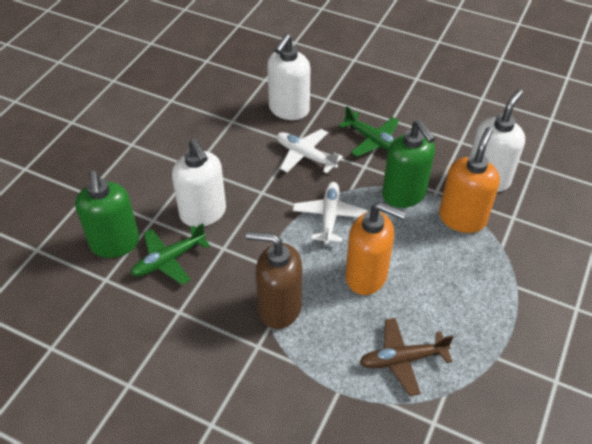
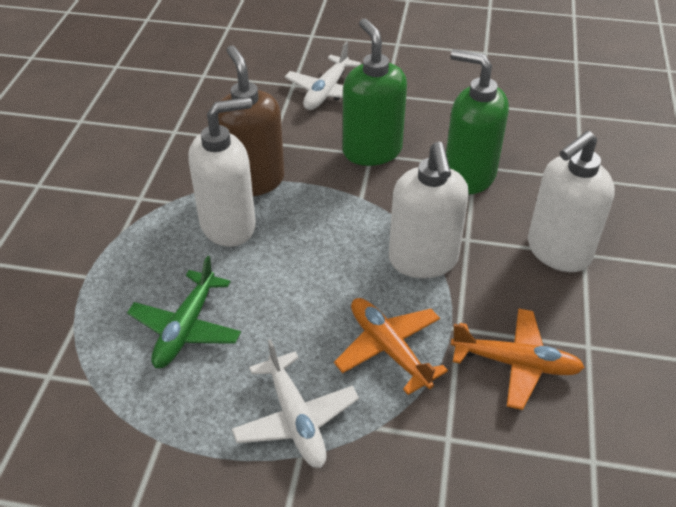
brown plane: [359,318,453,396] = 1 -> none = 0
green plane: [131,223,210,285] [339,106,399,157] = 2 -> [127,256,241,368] = 1
orange plane: none = 0 -> [334,298,448,395] [451,308,585,410] = 2
orange soap dispenser: [346,202,406,295] [439,127,500,233] = 2 -> none = 0

